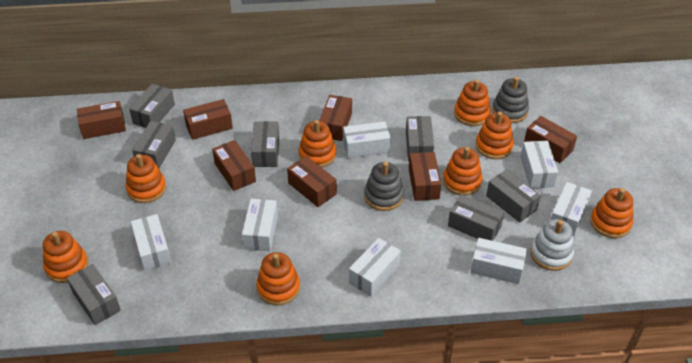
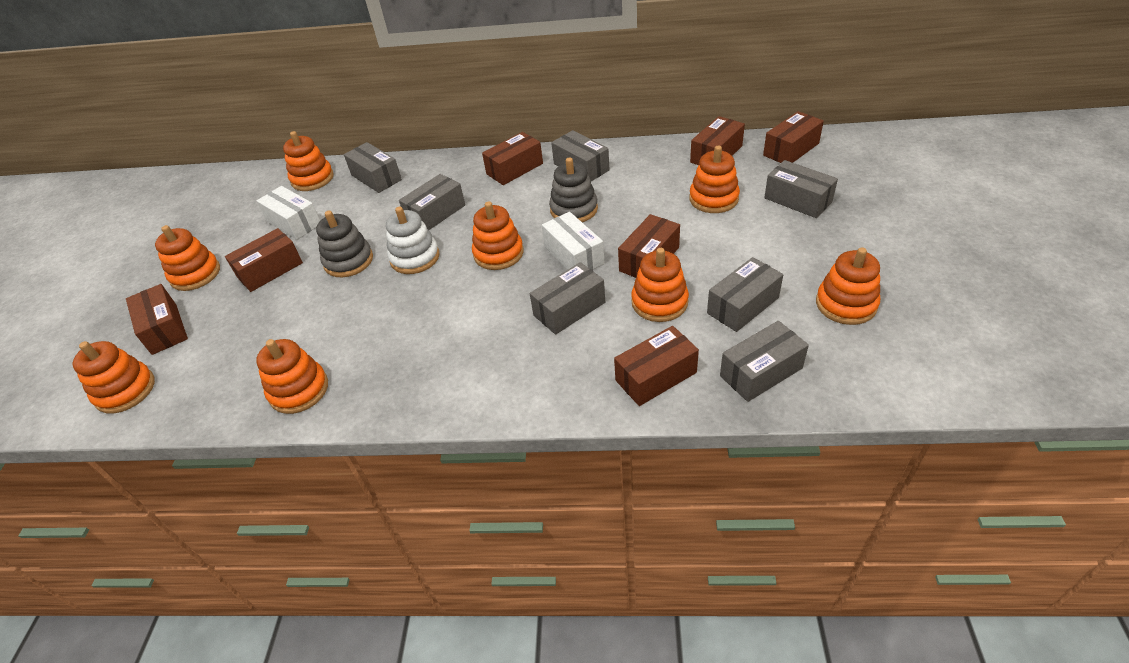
white box: [131,214,171,271] [242,199,278,251] [343,121,391,158] [349,238,401,297] [470,238,527,284] [520,141,558,188] [551,182,592,237] = 7 -> [256,186,320,240] [542,212,605,270] = 2

